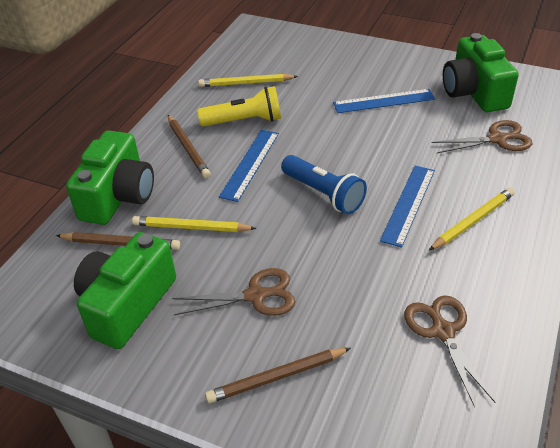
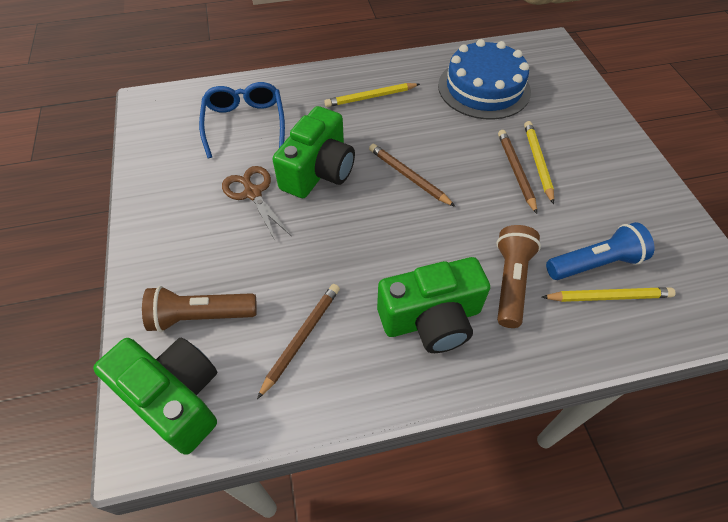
blue cake: none = 0 -> [438,39,531,120] = 1
blue glasses: none = 0 -> [199,82,285,158] = 1
blue ruler: [219,130,279,202] [333,89,435,113] [380,166,435,248] = 3 -> none = 0
brown flashlight: none = 0 -> [142,286,257,332] [496,225,541,328] = 2
brown scissors: [172,268,296,316] [404,296,495,407] [431,120,532,153] = 3 -> [222,166,291,240] = 1
yellow flashlight: [197,86,281,127] = 1 -> none = 0

